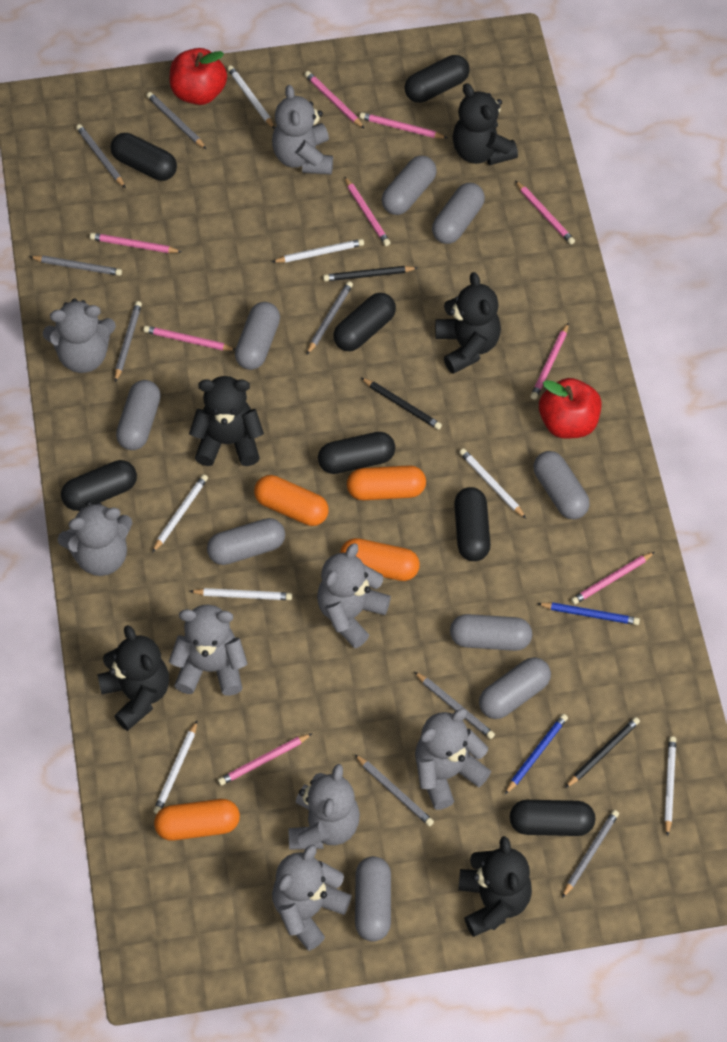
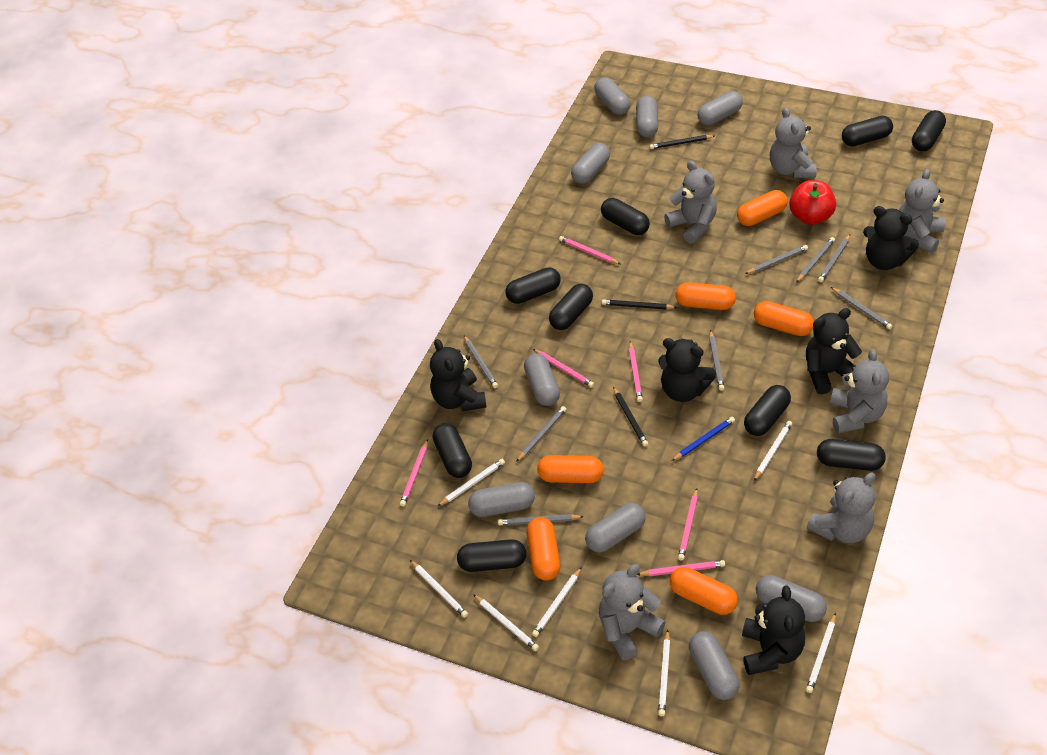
black capsule: [61,460,137,511] [110,133,177,181] [318,432,395,474] [333,293,396,351] [405,55,470,103] [454,487,491,561] [510,800,595,836] = 7 -> [433,423,472,478] [457,539,526,572] [506,267,561,304] [549,284,593,330] [601,198,650,235] [744,385,791,436] [817,439,886,471] [842,116,893,146] [912,110,946,151] = 9
blue pencil: [505,714,568,794] [537,602,640,625] = 2 -> [672,417,735,461] = 1
grey teddy bear: [43,298,116,373] [58,501,132,576] [169,605,248,696] [272,85,333,174] [272,845,352,951] [288,764,360,850] [317,543,391,648] [415,708,491,810] = 8 -> [599,564,666,661] [664,161,717,244] [770,107,817,178] [807,472,875,543] [830,349,889,433] [899,169,946,253] = 6
orange capsule: [154,799,240,841] [254,475,329,526] [340,538,420,581] [347,465,426,500] = 4 -> [526,517,560,581] [537,455,604,483] [670,567,738,615] [675,282,736,310] [737,190,788,226] [754,301,814,336] = 6
pink pencil: [90,233,182,253] [143,326,236,351] [218,733,313,786] [305,71,365,129] [345,177,390,246] [359,112,447,138] [515,181,575,245] [530,322,569,400] [571,552,655,605] = 9 -> [400,439,428,507] [533,349,594,387] [559,236,620,264] [629,341,643,402] [637,560,725,576] [678,488,698,560] = 6
red apple: [170,48,227,105] [539,378,602,439] = 2 -> [789,180,836,225] = 1

